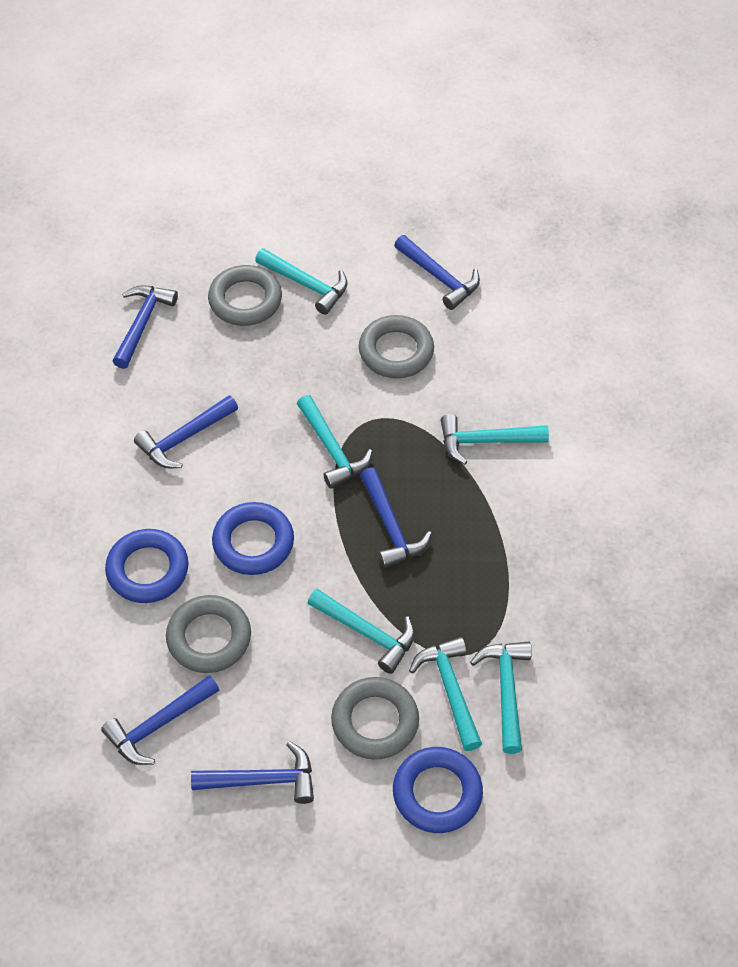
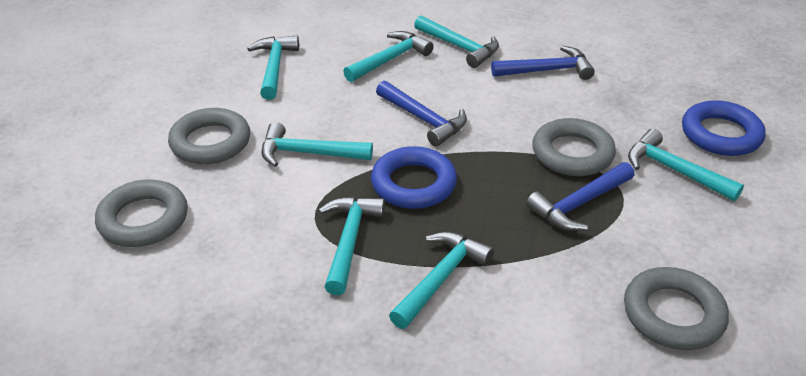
blue hammer: [101,675,219,765] [112,285,178,369] [134,395,238,469] [191,741,314,804] [360,467,432,568] [394,235,480,310] = 6 -> [376,81,467,147] [491,46,595,80] [526,162,634,231] = 3
blue ring: [105,529,189,603] [212,502,294,575] [393,747,483,833] = 3 -> [371,146,457,209] [682,100,766,156] = 2
turquoise hammer: [255,248,348,315] [297,395,372,489] [308,589,415,674] [409,637,482,751] [441,414,549,465] [470,642,532,754] = 6 -> [247,36,299,100] [261,122,373,167] [318,197,385,295] [343,31,434,82] [389,232,494,329] [414,15,499,68] [628,129,744,201] = 7

